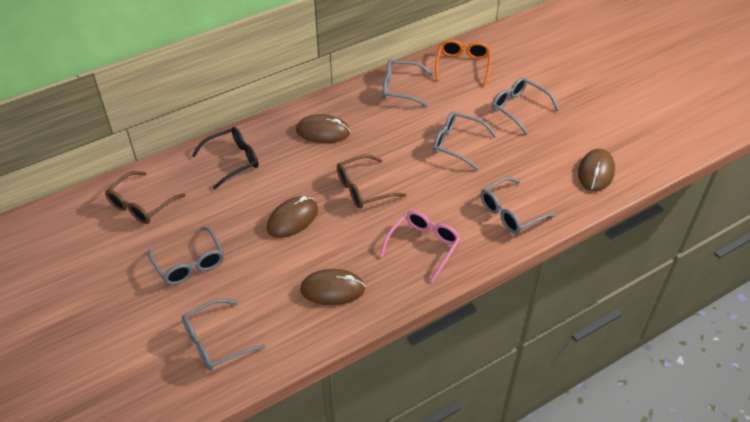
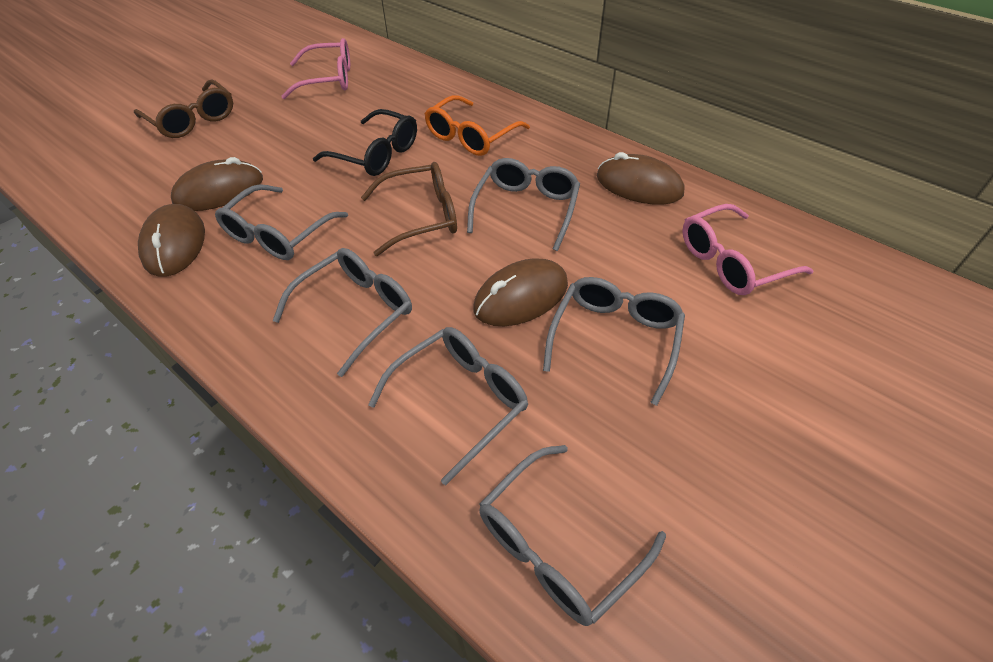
pink glasses: [380,210,461,282] = 1 -> [281,38,350,99] [682,204,814,295] = 2

